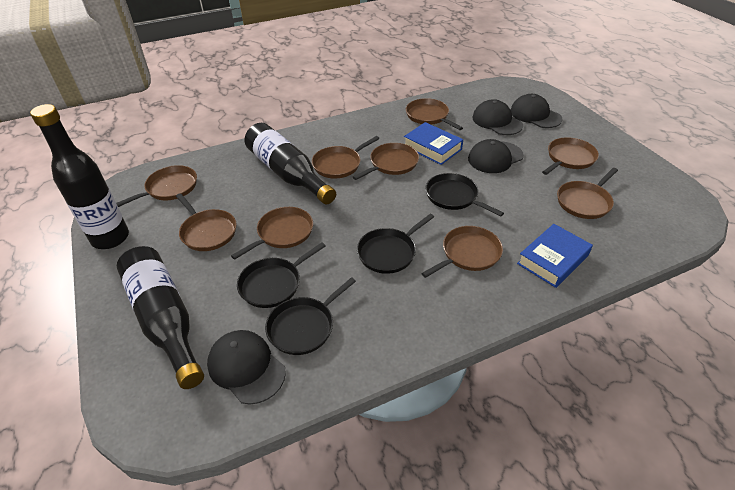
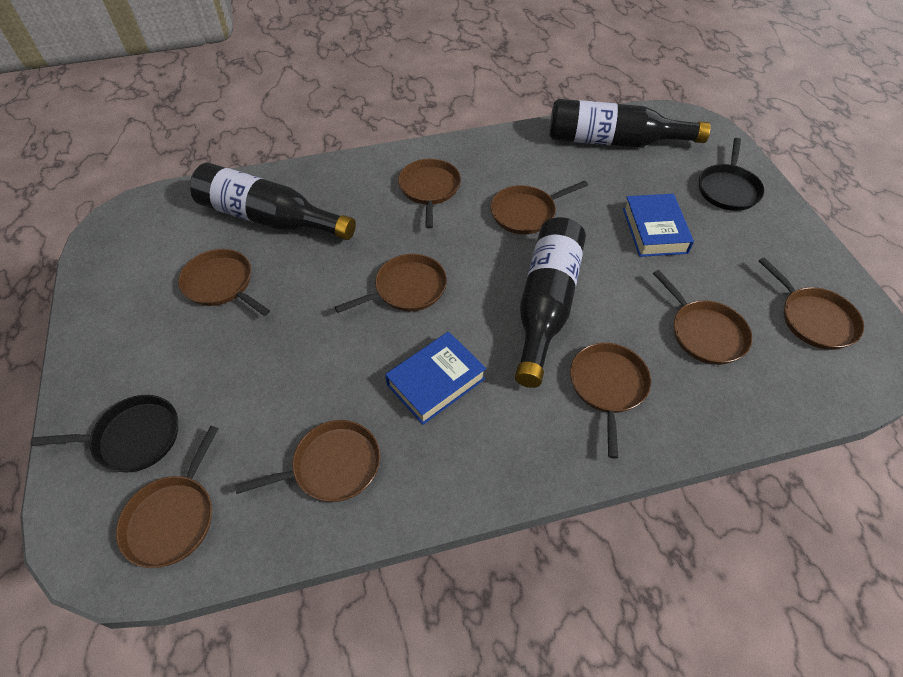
black cap: [207,330,286,404] [468,139,524,173] [472,99,523,135] [510,94,563,128] = 4 -> none = 0
black pan: [237,242,326,308] [265,277,356,355] [357,214,434,274] [425,173,504,217] = 4 -> [30,395,178,472] [699,138,764,211] = 2

